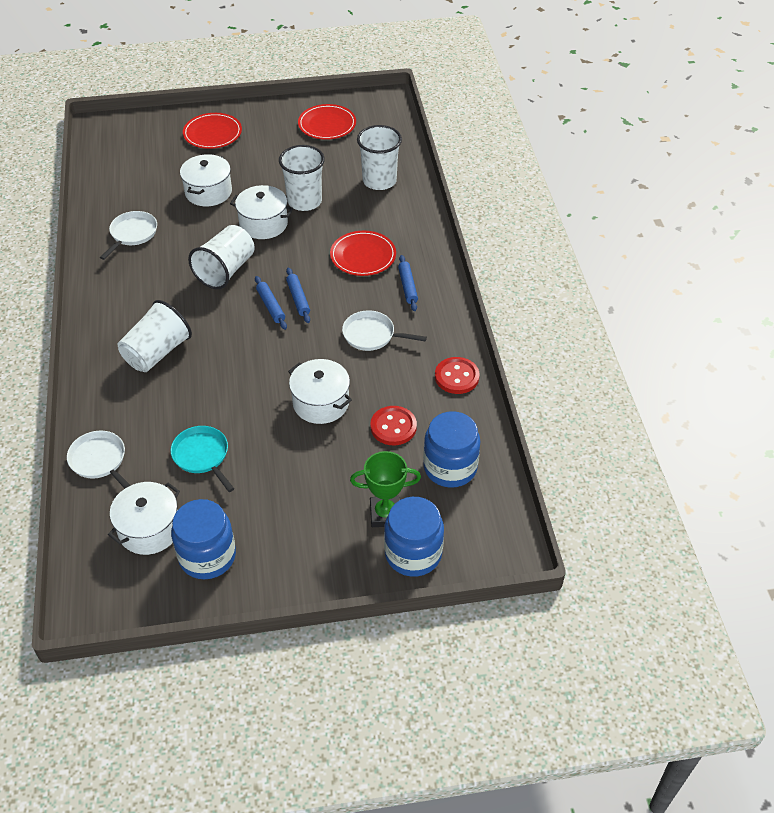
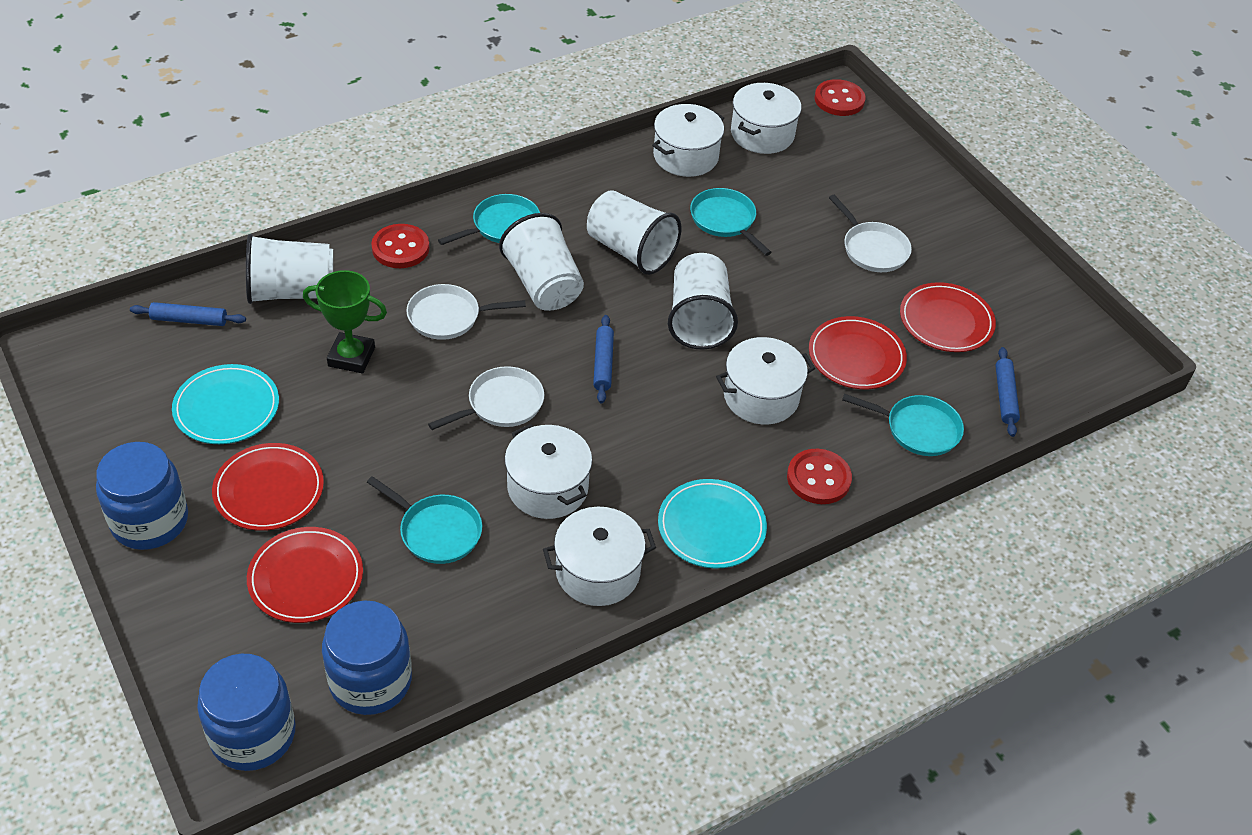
red button: [370,406,417,445] [435,357,479,394] = 2 -> [371,224,429,268] [787,449,852,504] [814,79,866,116] = 3
red plate: [183,113,242,149] [298,104,356,140] [330,231,396,276] = 3 -> [212,443,324,531] [247,527,363,623] [809,316,907,389] [900,282,996,352] = 4
turquoise pan: [171,426,234,492] = 1 -> [367,476,482,564] [438,194,540,245] [690,188,772,256] [842,394,964,456] = 4
turquoise plate: none = 0 -> [172,364,279,444] [658,479,767,569] = 2
white pot: [108,482,180,555] [180,154,232,206] [230,185,294,239] [288,359,352,424] = 4 -> [505,424,592,519] [543,507,656,606] [652,104,724,177] [716,337,815,425] [731,83,801,154] = 5

